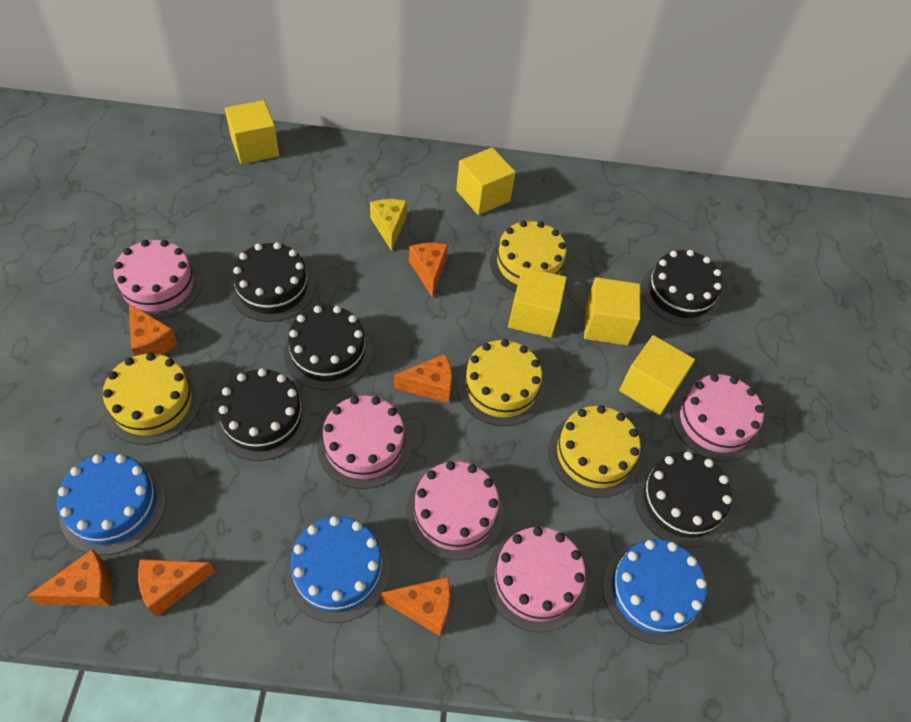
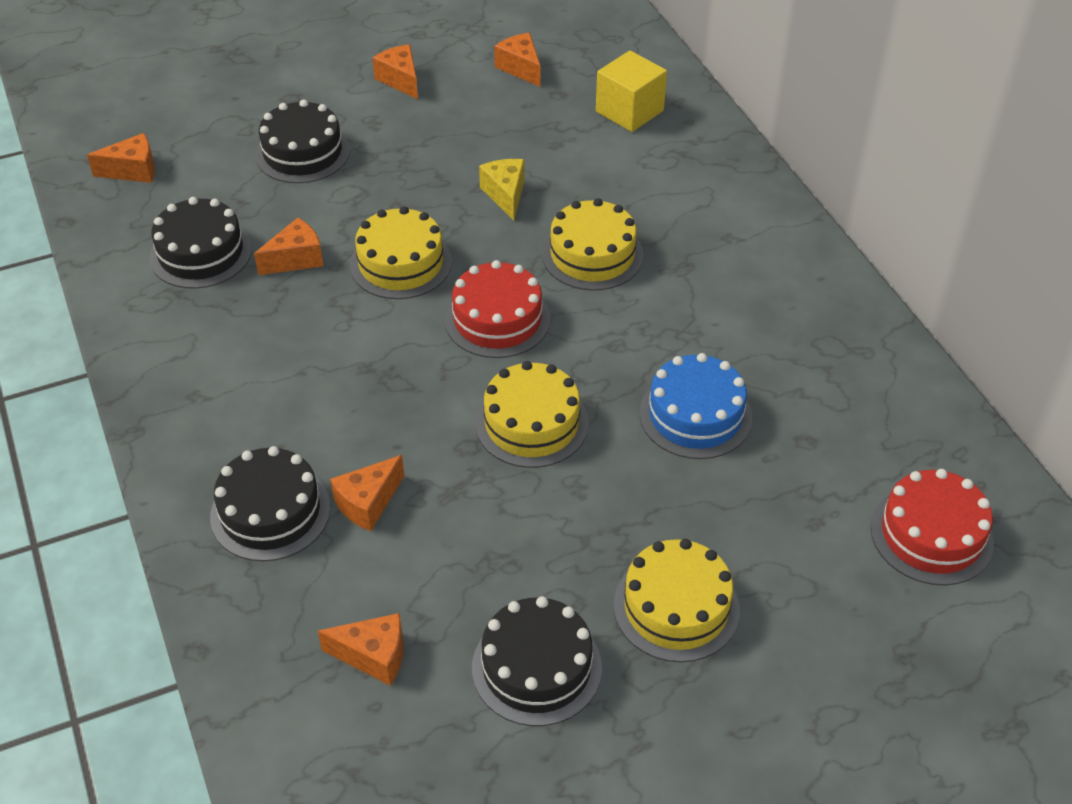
black cake: [215,368,310,461] [230,242,315,322] [284,306,372,390] [634,451,732,548] [641,250,723,326] = 5 -> [149,197,252,289] [210,446,330,561] [255,100,350,183] [472,596,602,726] = 4
blue cake: [57,453,166,555] [285,516,390,623] [603,539,707,645] = 3 -> [639,353,752,459] = 1
pink cake: [113,240,202,319] [317,396,411,489] [406,461,504,560] [486,527,587,632] [671,374,764,461] = 5 -> none = 0
red cake: none = 0 -> [445,260,551,358] [871,469,994,586] = 2
yellow cube: [225,100,279,164] [456,147,516,215] [508,267,567,338] [584,277,640,345] [619,335,695,415] = 5 -> [596,50,667,132] = 1

